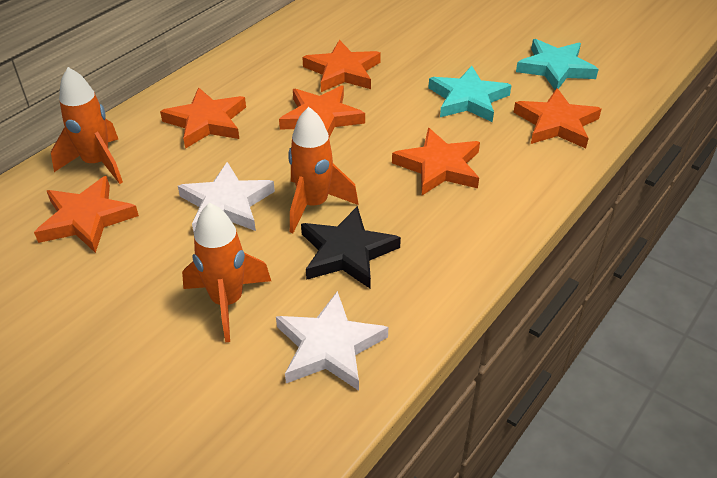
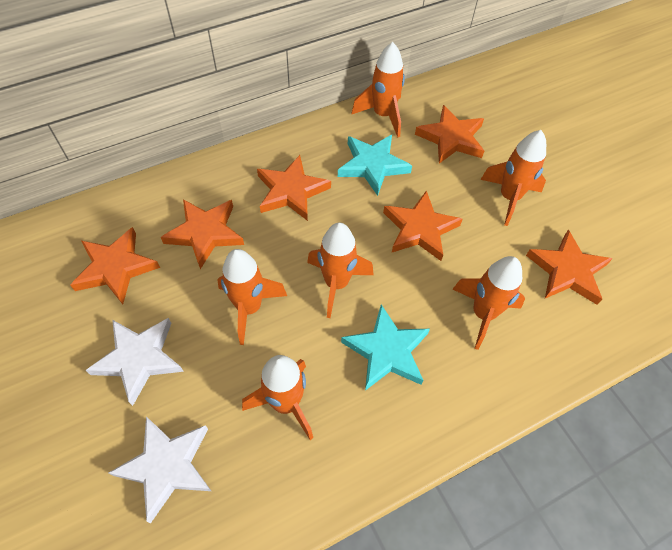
black star: [301,206,401,288] = 1 -> none = 0
orange rocket: [51,67,123,184] [182,203,271,342] [288,107,359,233] = 3 -> [217,249,287,345] [242,355,313,440] [307,223,374,318] [351,42,405,137] [453,256,525,350] [480,130,546,226] = 6

